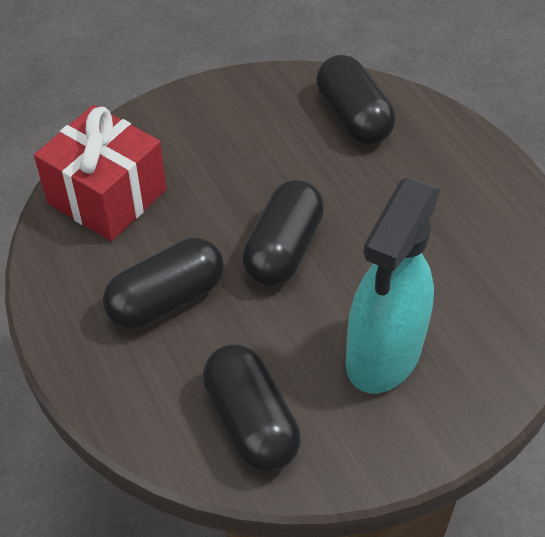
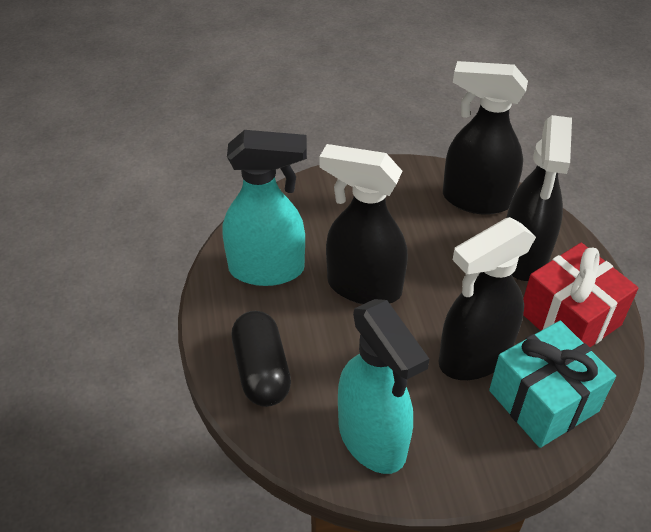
black capsule: [103,238,224,330] [203,344,301,472] [242,180,324,286] [316,55,396,145] = 4 -> [232,311,291,407] = 1
black spray bottle: none = 0 -> [319,144,408,304] [439,217,536,380] [443,61,528,215] [506,115,572,281] = 4
turquoise gift: none = 0 -> [489,321,616,448] = 1
turquoise spray bottle: [346,178,440,393] = 1 -> [222,130,307,286] [338,299,429,474] = 2

